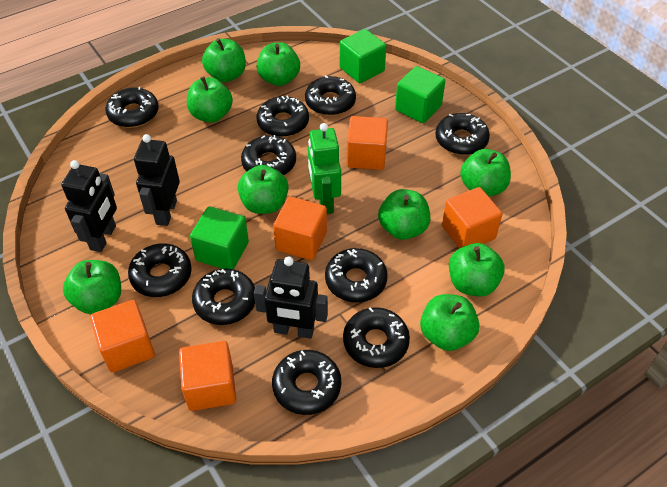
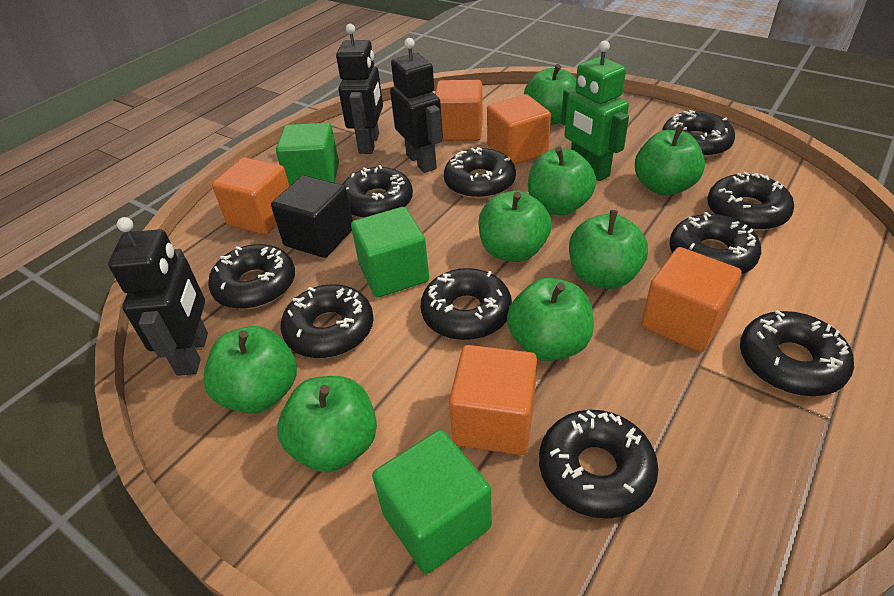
black cube: none = 0 -> [271,175,353,258] = 1
green apple: [63,260,121,314] [187,76,233,122] [202,38,246,82] [238,165,289,214] [256,42,300,86] [378,189,430,240] [420,294,479,351] [449,243,505,297] [460,149,511,196] = 9 -> [203,326,297,414] [277,376,377,472] [478,190,551,262] [507,278,594,361] [524,64,576,125] [528,146,596,216] [569,210,648,289] [635,125,705,196] = 8

